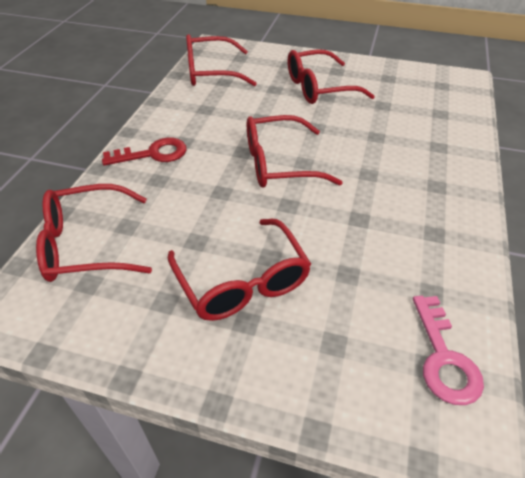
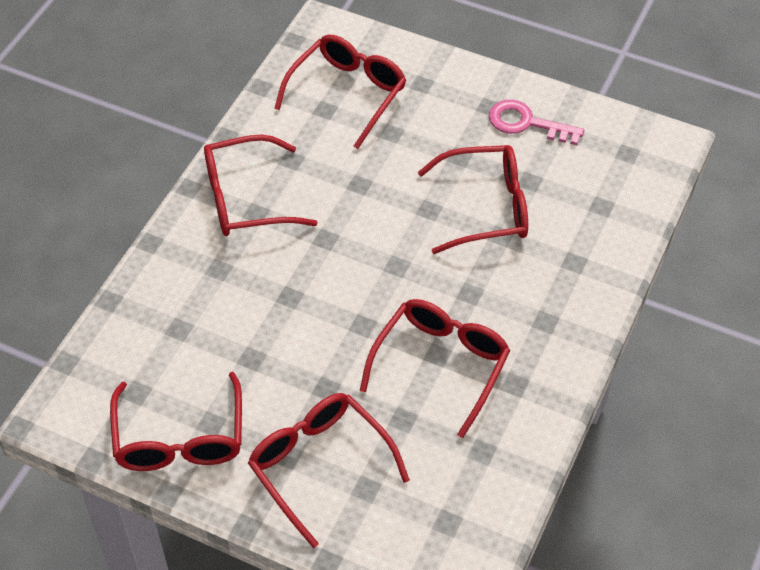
red glasses: [36,184,152,282] [168,219,311,321] [186,34,257,86] [247,115,343,187] [288,50,375,104] = 5 -> [110,372,242,471] [204,135,318,236] [248,393,410,548] [274,35,406,149] [360,299,511,438] [418,145,528,254] = 6
red key: [102,138,187,166] = 1 -> none = 0

